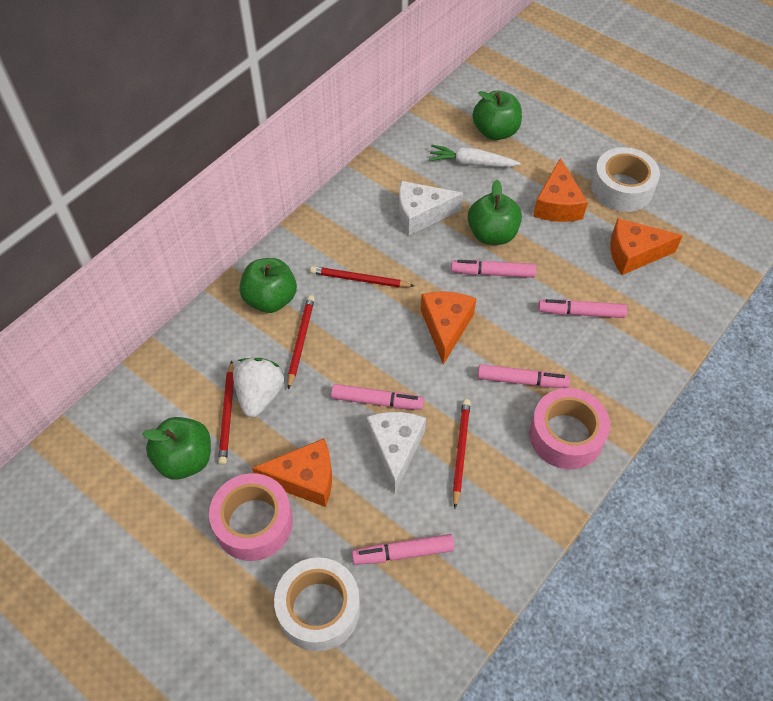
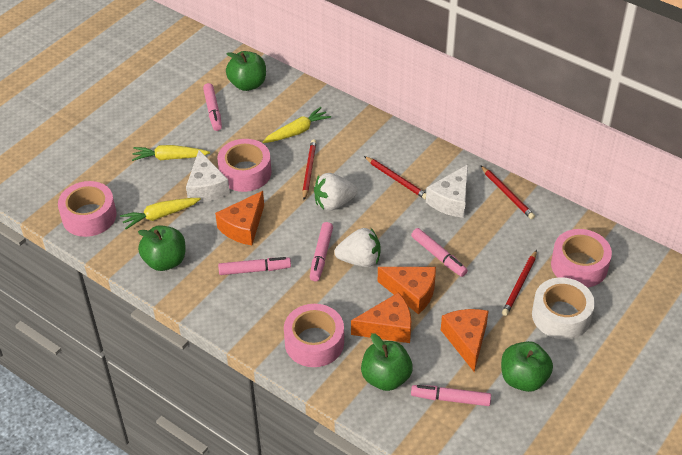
pink tape: [209,473,293,561] [529,388,610,469] = 2 -> [58,181,117,237] [217,139,271,192] [284,304,344,367] [551,229,612,288] = 4
white carrot: [429,145,520,167] = 1 -> none = 0
white strawberry: [233,358,284,417] = 1 -> [314,173,358,211] [334,227,381,267] = 2
white tape: [274,557,360,652] [591,147,660,212] = 2 -> [532,277,595,339] = 1
yellow carrot: none = 0 -> [120,198,201,229] [132,145,210,161] [262,107,331,143] = 3

